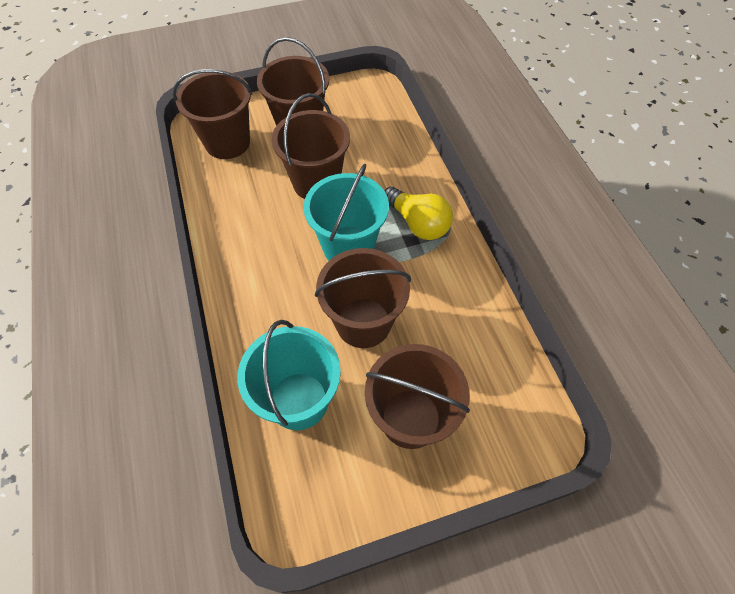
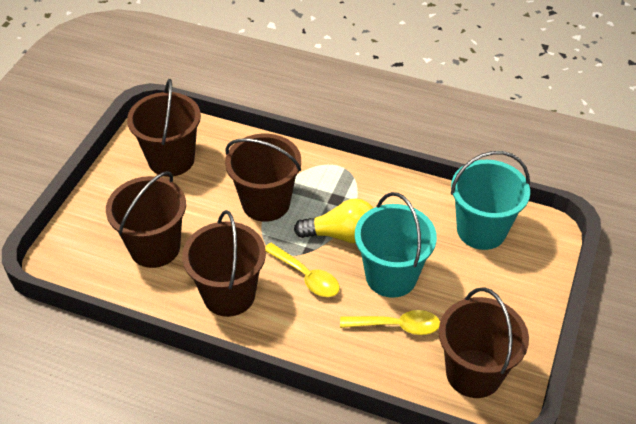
yellow spoon: none = 0 -> [265,243,340,297] [340,310,440,335] = 2

